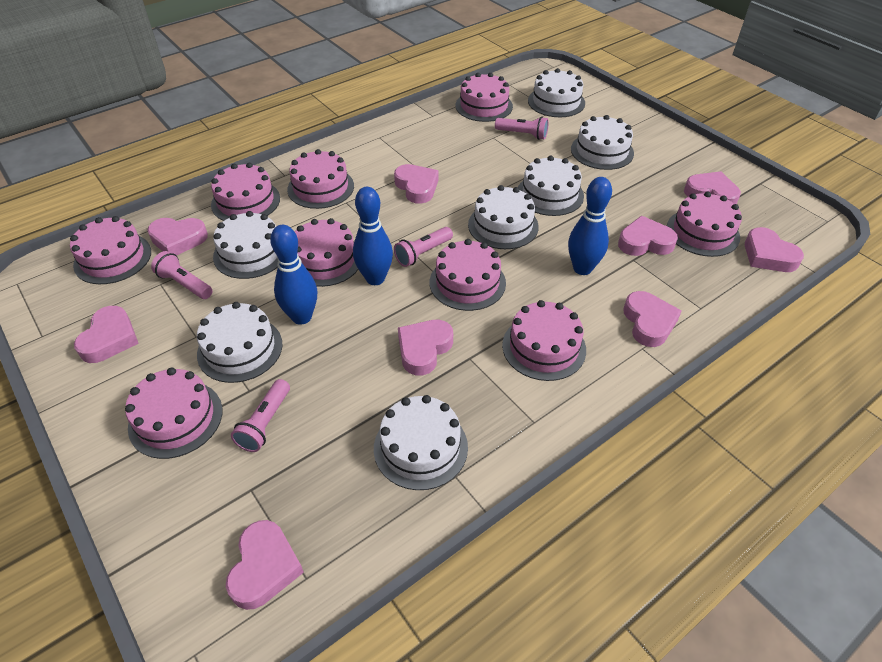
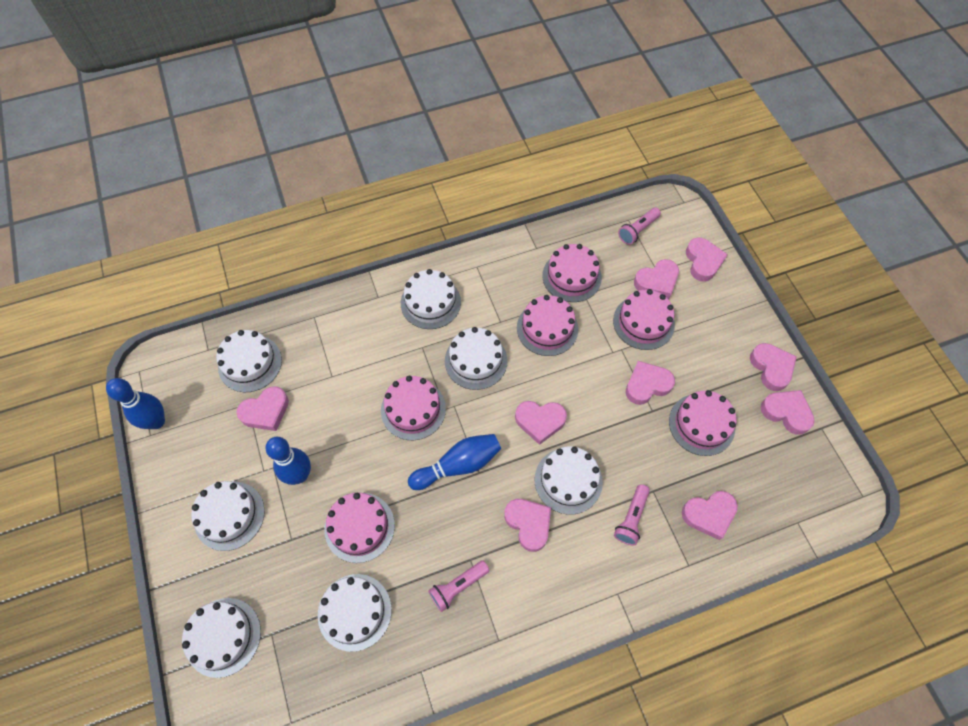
pink cake: [70,216,151,284] [125,367,222,459] [211,163,280,221] [287,149,354,209] [295,218,358,287] [430,239,506,311] [456,73,513,122] [502,300,586,381] [667,192,742,257] = 9 -> [324,492,395,563] [381,376,446,440] [517,295,578,356] [542,244,602,302] [613,289,675,350] [669,390,737,456] = 6
pink flashlight: [151,251,213,299] [231,379,290,452] [394,227,453,267] [495,117,549,140] = 4 -> [428,560,490,612] [614,484,650,545] [618,207,661,245] = 3

